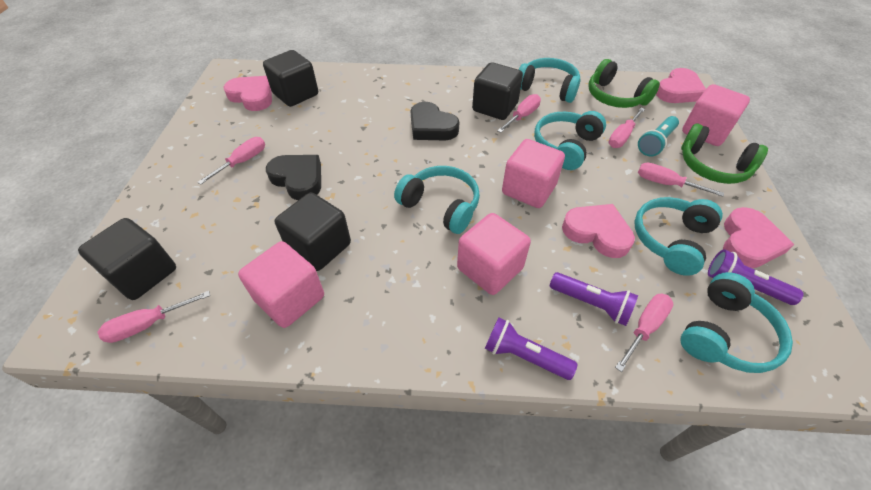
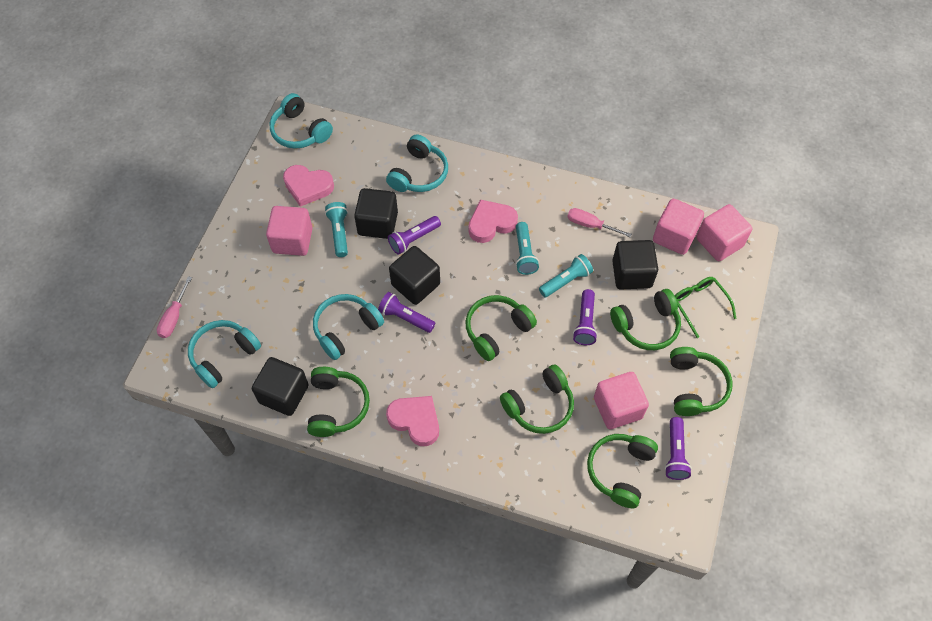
black heart: [266,155,321,200] [411,102,459,140] = 2 -> none = 0
green glasses: none = 0 -> [675,277,737,338] = 1
green headphones: [588,59,660,108] [681,124,768,184] = 2 -> [307,367,370,437] [465,295,537,361] [500,364,574,434] [587,434,658,508] [610,289,681,350] [670,347,733,416] = 6
pink heart: [224,76,272,111] [562,204,635,258] [656,68,706,103] [723,207,794,268] = 4 -> [283,165,334,207] [386,396,439,446] [468,200,518,243] = 3
pink screwdriver: [97,291,210,343] [197,137,265,185] [497,94,541,133] [608,108,645,148] [615,294,674,372] [638,163,724,197] = 6 -> [157,276,192,338] [567,208,632,238] = 2
purple flashlight: [485,317,577,380] [550,272,638,326] [708,249,803,305] = 3 -> [378,292,435,333] [388,216,441,255] [573,289,598,345] [665,417,692,480] = 4
turquoise flashlight: [638,116,679,157] = 1 -> [325,202,348,257] [516,222,539,275] [539,254,593,297] = 3
turquoise headphones: [394,166,480,234] [519,58,580,103] [534,111,606,170] [634,197,723,276] [681,272,793,373] = 5 -> [188,320,261,388] [270,93,333,149] [313,294,384,360] [386,134,448,192] = 4

